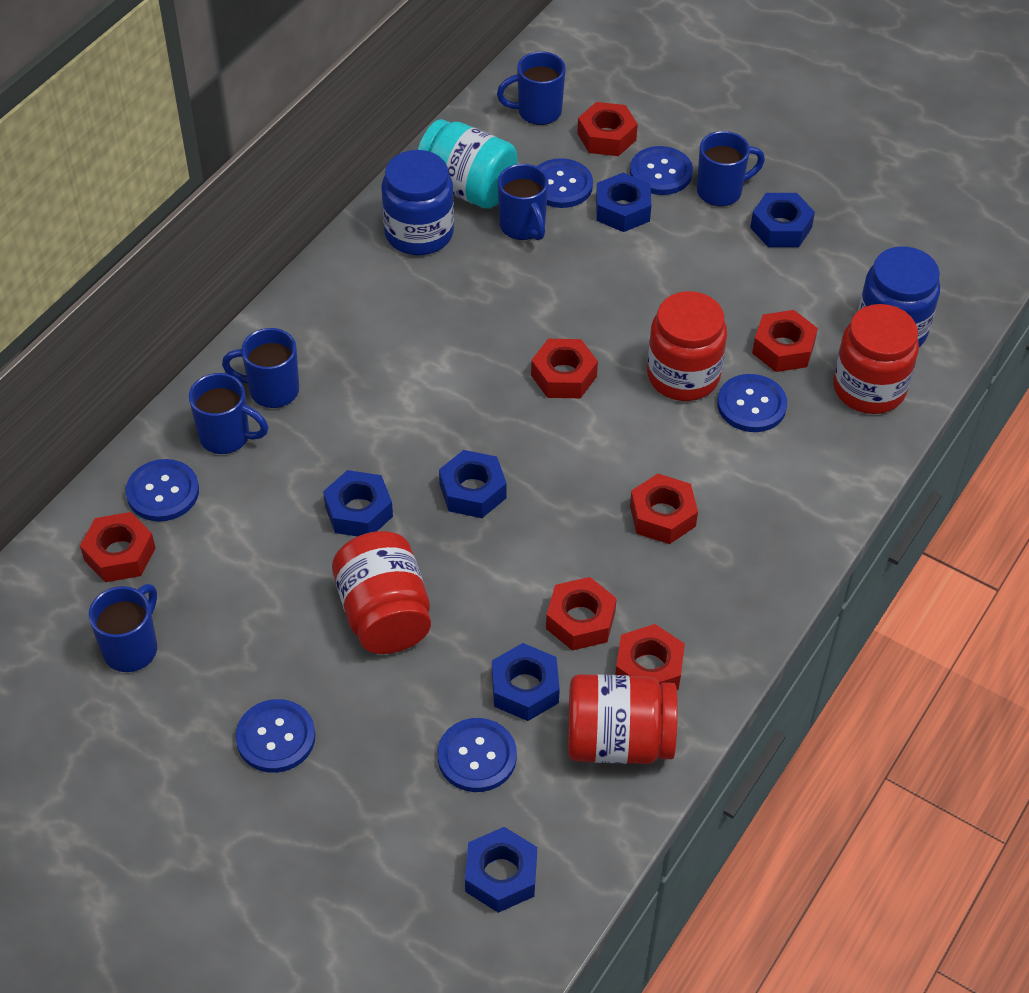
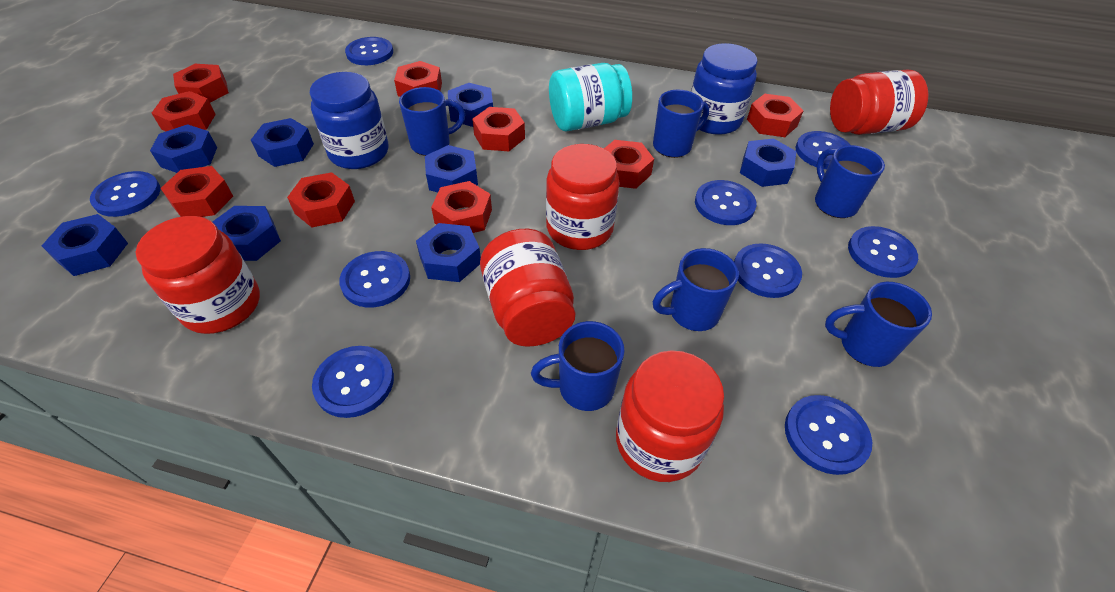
blue button: [126,459,199,521] [235,699,315,773] [438,718,517,792] [537,158,593,208] [630,146,693,195] [717,374,787,432] = 6 -> [90,171,160,217] [312,346,394,418] [339,251,410,308] [345,37,393,65] [695,180,756,225] [734,243,802,298] [785,395,872,475] [796,131,850,169] [848,226,918,278] = 9
blue nut: [323,470,393,537] [439,450,507,518] [465,827,537,913] [492,643,560,721] [596,173,651,232] [750,193,815,247] = 6 -> [42,214,128,276] [150,124,217,173] [213,206,281,261] [251,118,314,167] [416,223,481,282] [425,145,478,192] [448,83,493,127] [740,139,797,187] = 8
red jar: [332,531,431,654] [568,674,678,764] [647,291,727,401] [833,304,919,414] = 4 -> [136,216,260,334] [480,229,576,347] [546,144,620,250] [616,351,724,482] [830,70,929,135] = 5
red nut: [80,512,155,582] [531,339,598,398] [546,577,617,651] [577,102,638,156] [615,624,685,690] [630,474,698,544] [752,310,818,372] = 7 -> [152,91,216,131] [160,166,233,217] [173,64,229,103] [287,172,355,227] [394,61,442,97] [431,181,492,233] [472,107,525,151] [604,140,654,189] [747,94,803,137] = 9

